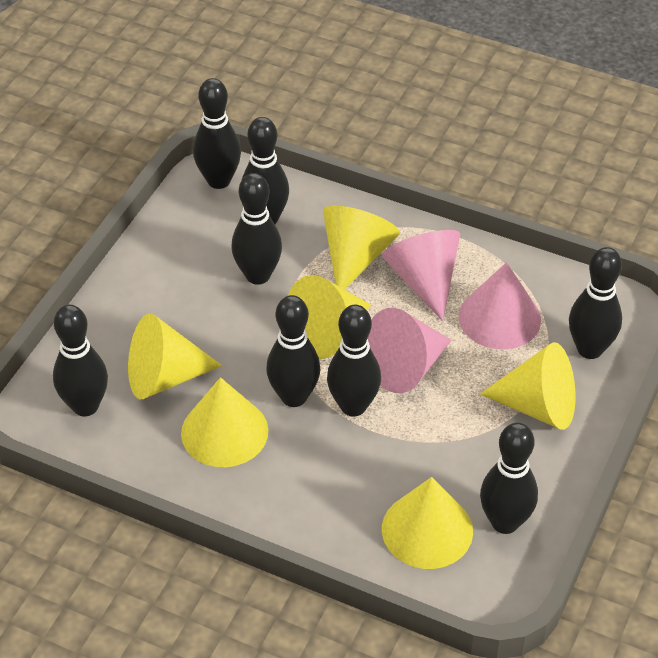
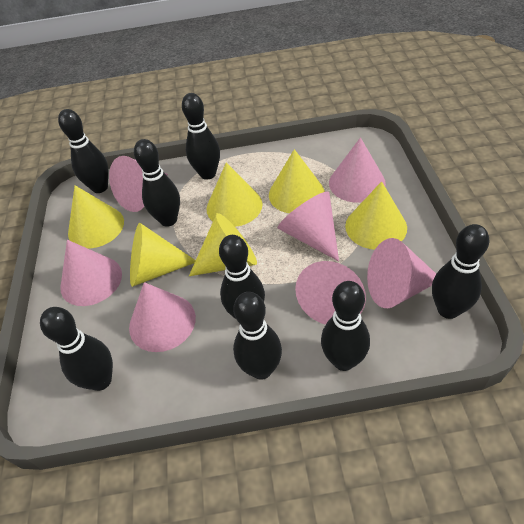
pink cone: [367,308,452,393] [382,230,460,321] [459,262,541,350] = 3 -> [60,240,122,306] [109,156,168,212] [129,282,196,352] [278,191,339,261] [295,261,366,325] [329,137,386,203] [367,238,436,308] = 7

